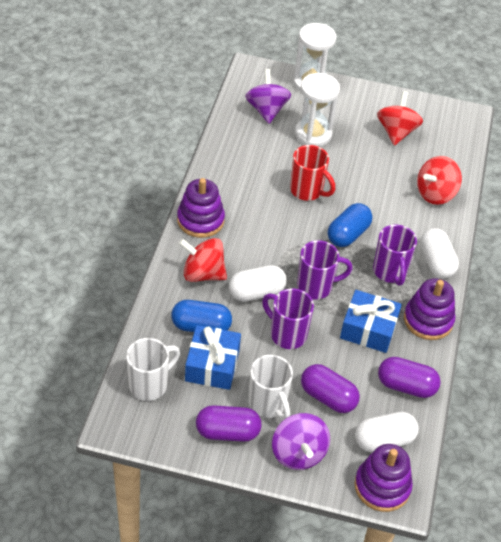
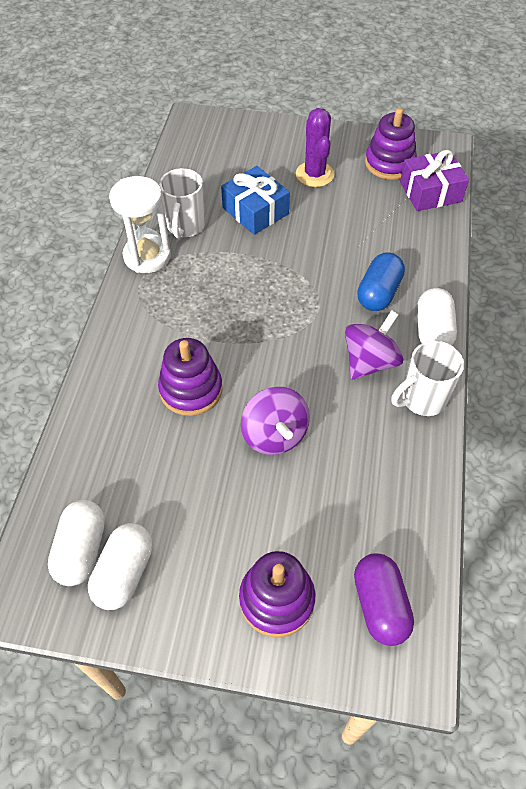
blue capsule: [171,300,232,332] [328,203,373,247] = 2 -> [357,252,405,311] = 1
blue gift: [185,325,241,390] [340,290,402,353] = 2 -> [221,166,290,235] = 1
purple cactus: none = 0 -> [296,108,334,187] = 1
purple capsule: [196,405,262,442] [301,364,360,413] [378,357,441,398] = 3 -> [354,553,414,646] = 1
purple gift: none = 0 -> [400,150,469,211] = 1
purple mug: [262,288,314,349] [297,240,352,299] [373,225,417,286] = 3 -> none = 0
red mug: [290,145,335,201] = 1 -> none = 0
red spinning top: [179,238,227,282] [377,91,423,146] [417,156,462,205] = 3 -> none = 0
white hourglass: [293,23,336,92] [295,73,340,147] = 2 -> [109,176,171,273] = 1

